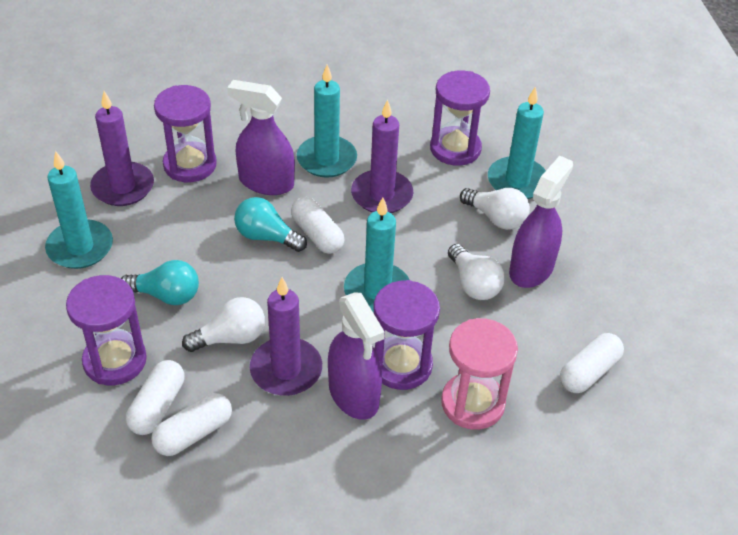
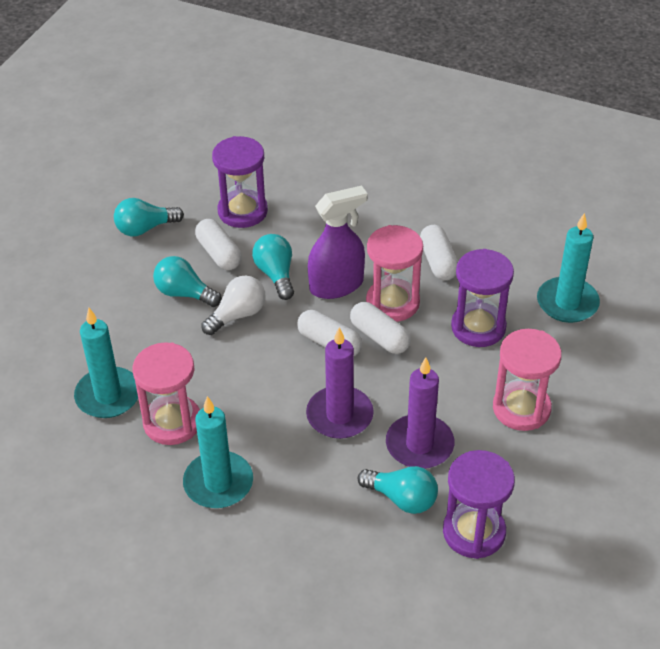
pink hourglass: [441,318,518,430] = 1 -> [132,342,200,445] [366,225,423,322] [493,329,562,431] = 3
purple candle: [90,91,154,206] [250,277,322,396] [351,99,413,213] = 3 -> [306,327,374,439] [386,357,454,469] = 2
purple hourglass: [66,275,147,385] [154,85,217,182] [373,280,440,390] [430,70,490,166] = 4 -> [212,136,268,228] [443,450,515,559] [451,249,514,347] = 3
purple spray bottle: [227,80,295,195] [328,292,385,420] [509,156,573,288] = 3 -> [308,185,368,299] = 1
turquoise candle: [45,151,113,269] [297,65,357,178] [344,197,409,313] [488,87,546,199] = 4 -> [74,308,138,418] [183,396,253,508] [537,213,600,323] = 3
turquoise light bulb: [121,260,199,305] [234,197,307,252] = 2 -> [114,198,184,236] [153,256,222,307] [252,234,294,300] [358,466,438,514] = 4
white light bulb: [182,297,265,352] [448,244,505,300] [460,188,530,230] = 3 -> [201,275,266,335] = 1

